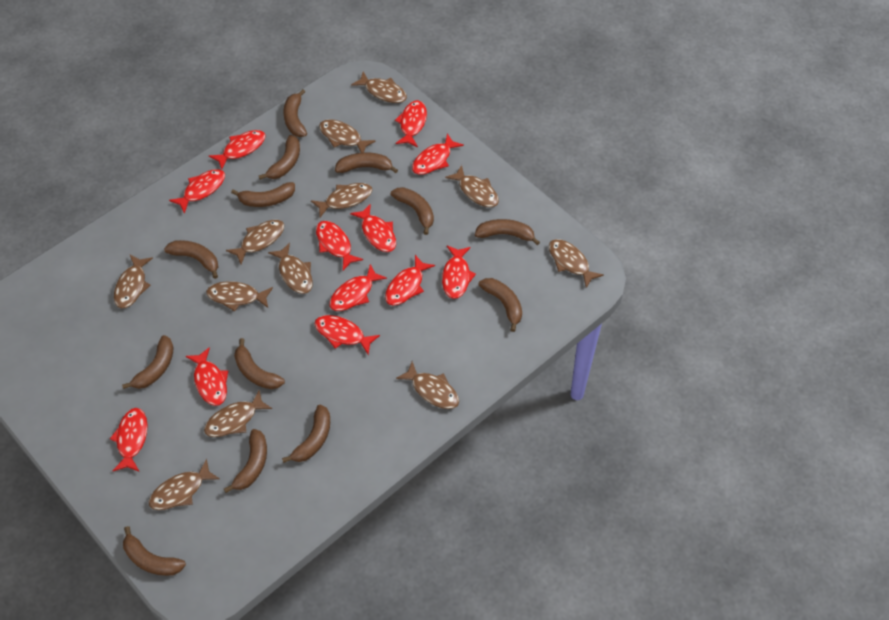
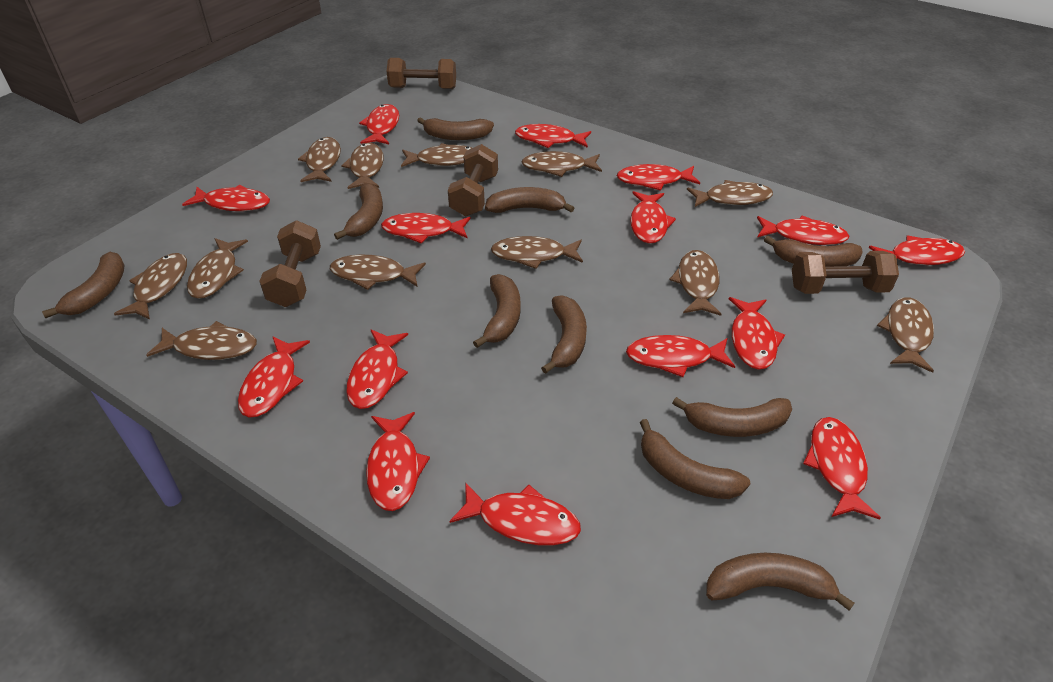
brown banana: [122,335,173,389] [123,526,186,576] [164,240,218,279] [224,429,267,493] [231,182,295,207] [234,338,285,389] [259,135,300,180] [282,405,330,463] [283,89,307,137] [335,152,398,173] [391,187,434,235] [475,219,540,245] [479,278,522,332] = 13 -> [42,252,125,318] [334,183,383,240] [417,117,494,140] [473,274,521,348] [485,187,574,213] [541,295,587,374] [640,419,751,499] [672,397,792,437] [706,553,855,611] [764,236,863,267] = 10
brown dumbbell: none = 0 -> [259,220,321,307] [387,58,456,89] [448,144,498,216] [792,251,899,294] = 4
red fish: [110,408,147,472] [169,169,225,213] [186,347,228,406] [209,130,266,169] [315,315,380,355] [316,221,363,270] [330,264,387,311] [350,203,396,252] [385,255,435,306] [395,100,427,147] [412,133,464,175] [442,245,476,299] = 12 -> [182,185,270,211] [238,336,310,418] [346,330,408,409] [359,104,399,144] [366,412,430,511] [381,213,471,244] [449,482,581,546] [515,124,591,148] [617,164,700,191] [626,335,735,377] [630,191,676,244] [729,297,785,370] [757,215,849,245] [803,417,881,520] [869,236,965,265] = 15

